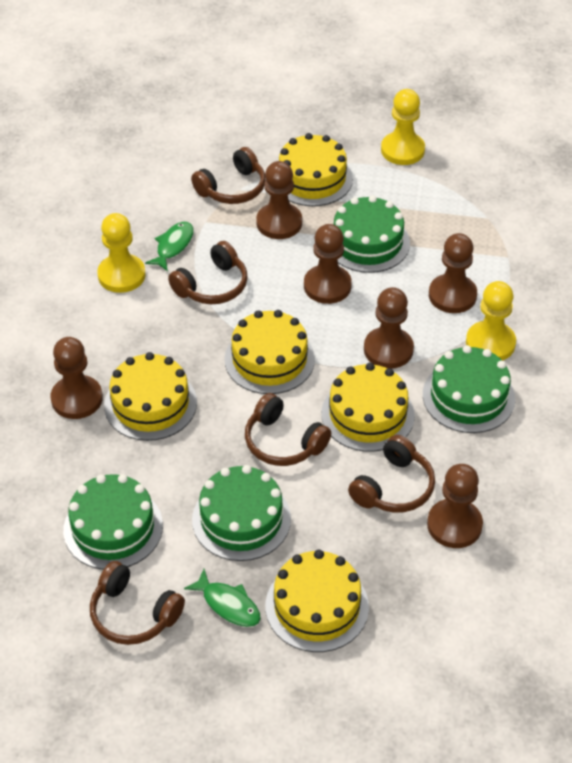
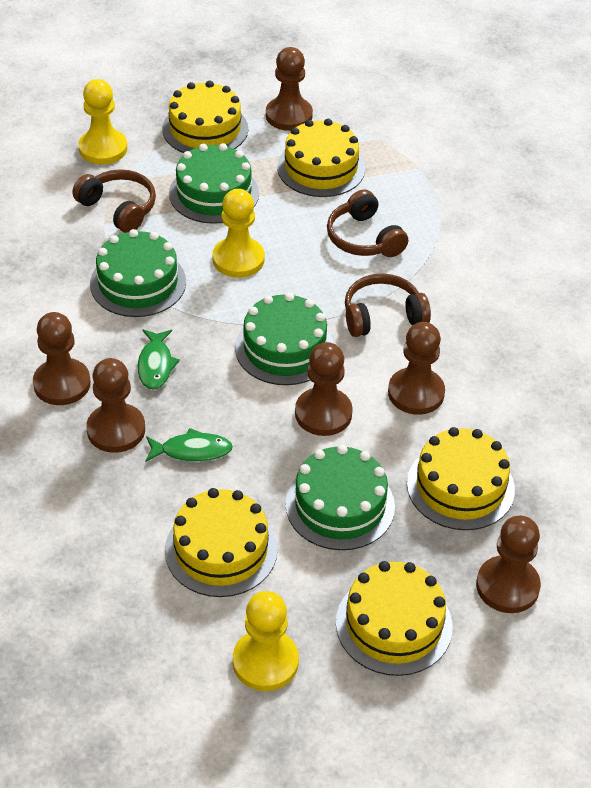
brown headphones: [90,561,185,645] [168,241,248,304] [191,147,266,204] [245,393,331,466] [348,435,435,513] = 5 -> [72,169,156,233] [327,189,408,257] [345,273,431,337] = 3

